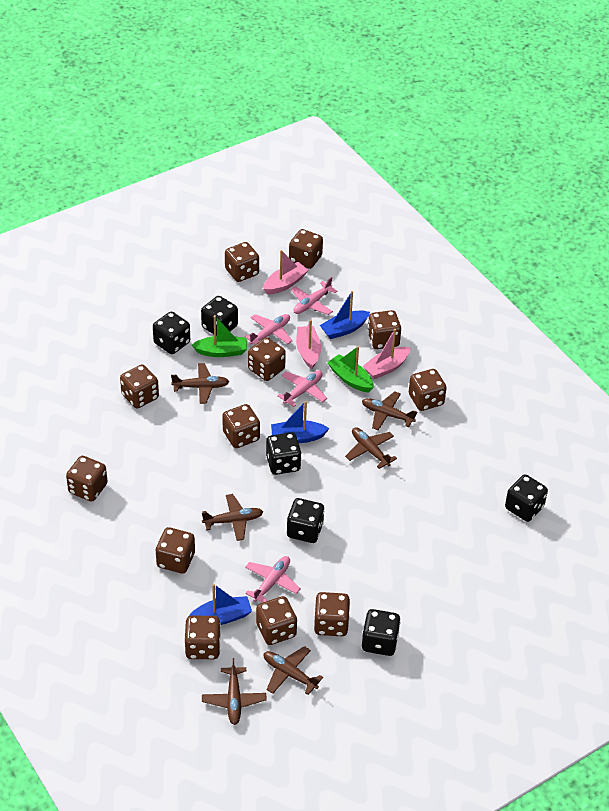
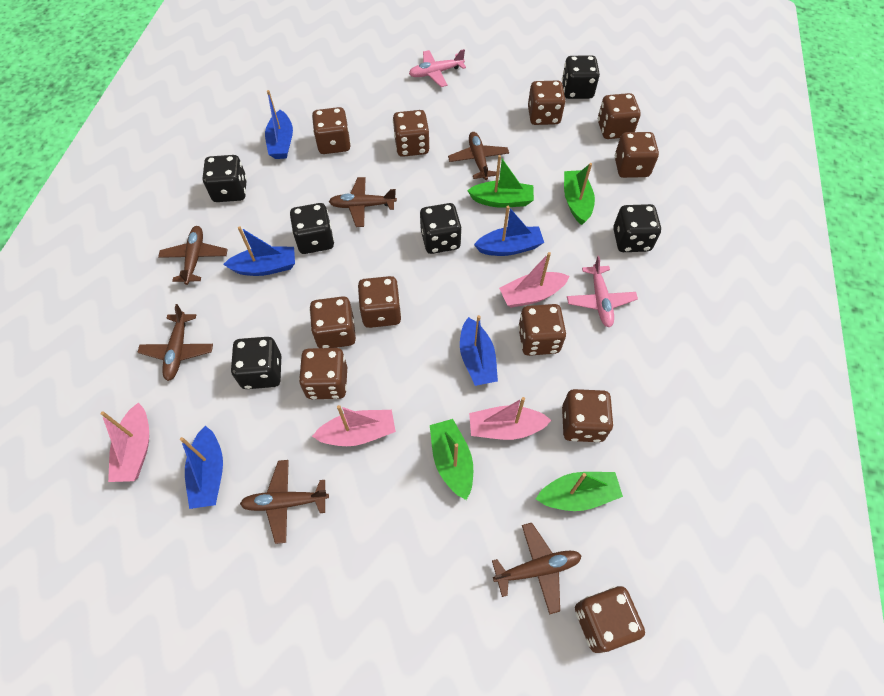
blue boat: [189,584,252,625] [271,401,330,443] [320,291,370,339] = 3 -> [180,426,223,509] [223,226,295,276] [265,90,293,159] [460,315,498,386] [474,206,544,256] = 5
brown dice: [66,456,108,502] [120,364,159,409] [156,527,195,574] [185,616,221,659] [222,404,260,448] [225,242,259,282] [248,338,286,381] [256,596,297,645] [289,229,323,269] [314,592,350,636] [367,310,401,349] [409,369,446,411] = 12 -> [299,348,347,399] [310,296,356,348] [312,107,351,154] [358,276,402,328] [393,110,430,157] [518,304,566,356] [528,80,566,125] [562,389,613,442] [575,586,645,653] [598,93,641,139] [615,132,659,178] = 11
green boat: [192,315,247,357] [327,346,374,393] = 2 -> [430,419,473,500] [467,155,534,208] [536,472,623,511] [564,163,595,225] = 4
pink boat: [263,250,308,294] [296,319,321,369] [363,329,410,379] = 3 -> [101,402,149,482] [312,405,396,446] [469,397,551,440] [499,252,570,308] = 4
pink plane: [244,314,292,344] [245,556,301,603] [277,370,327,407] [291,277,338,315] = 4 -> [409,49,466,87] [567,256,638,327] = 2

